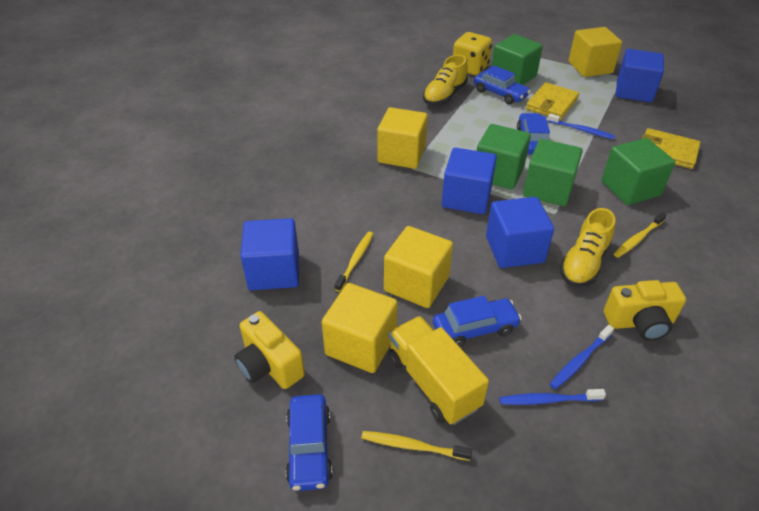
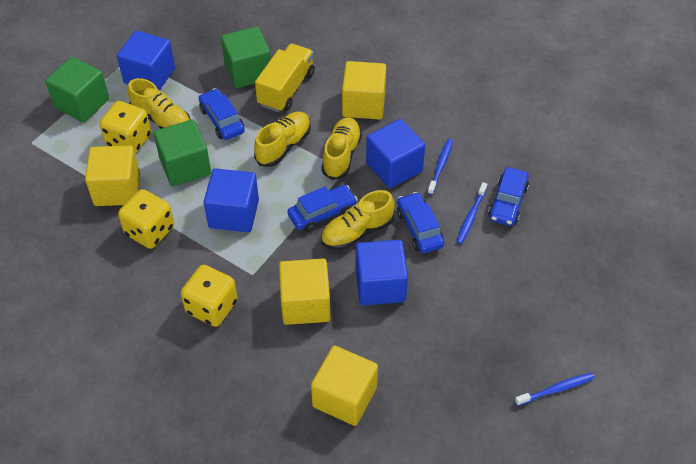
green cube: [477,124,531,190] [491,34,543,85] [523,139,583,206] [601,138,675,205] = 4 -> [45,57,109,122] [154,119,211,187] [221,26,271,88] = 3
yellow camera: [234,311,305,389] [604,280,686,341] = 2 -> none = 0
yellow dice: [453,32,492,75] = 1 -> [99,101,151,154] [118,189,174,249] [181,265,238,327] = 3
yellow shoe: [423,55,468,105] [560,208,615,287] = 2 -> [128,78,191,129] [254,112,311,167] [321,117,362,180] [321,190,395,250] = 4
yellow toothbrush: [335,232,373,292] [361,431,472,461] [614,212,667,258] = 3 -> none = 0
yellow wallet: [526,82,579,120] [642,128,701,169] = 2 -> none = 0

